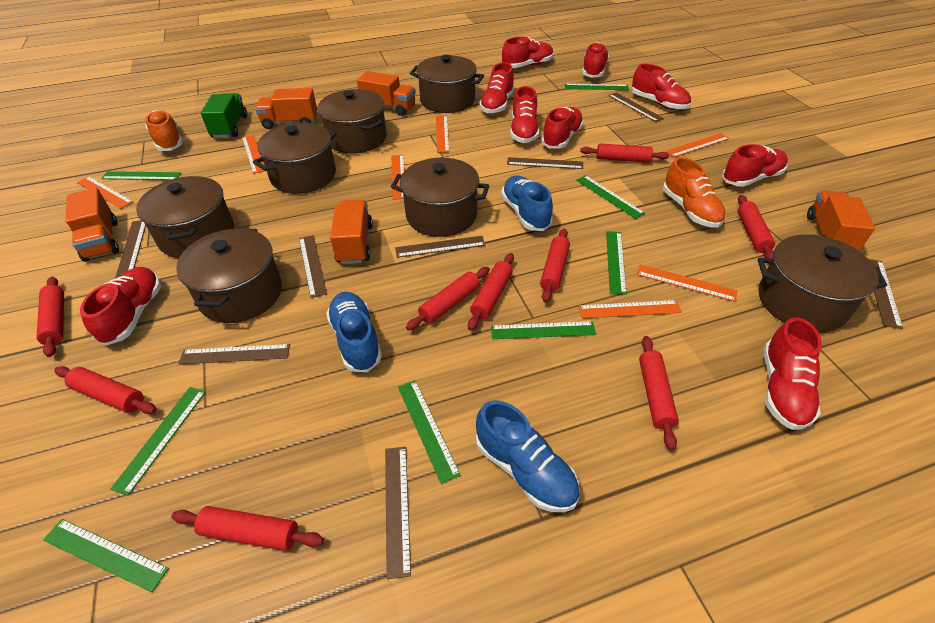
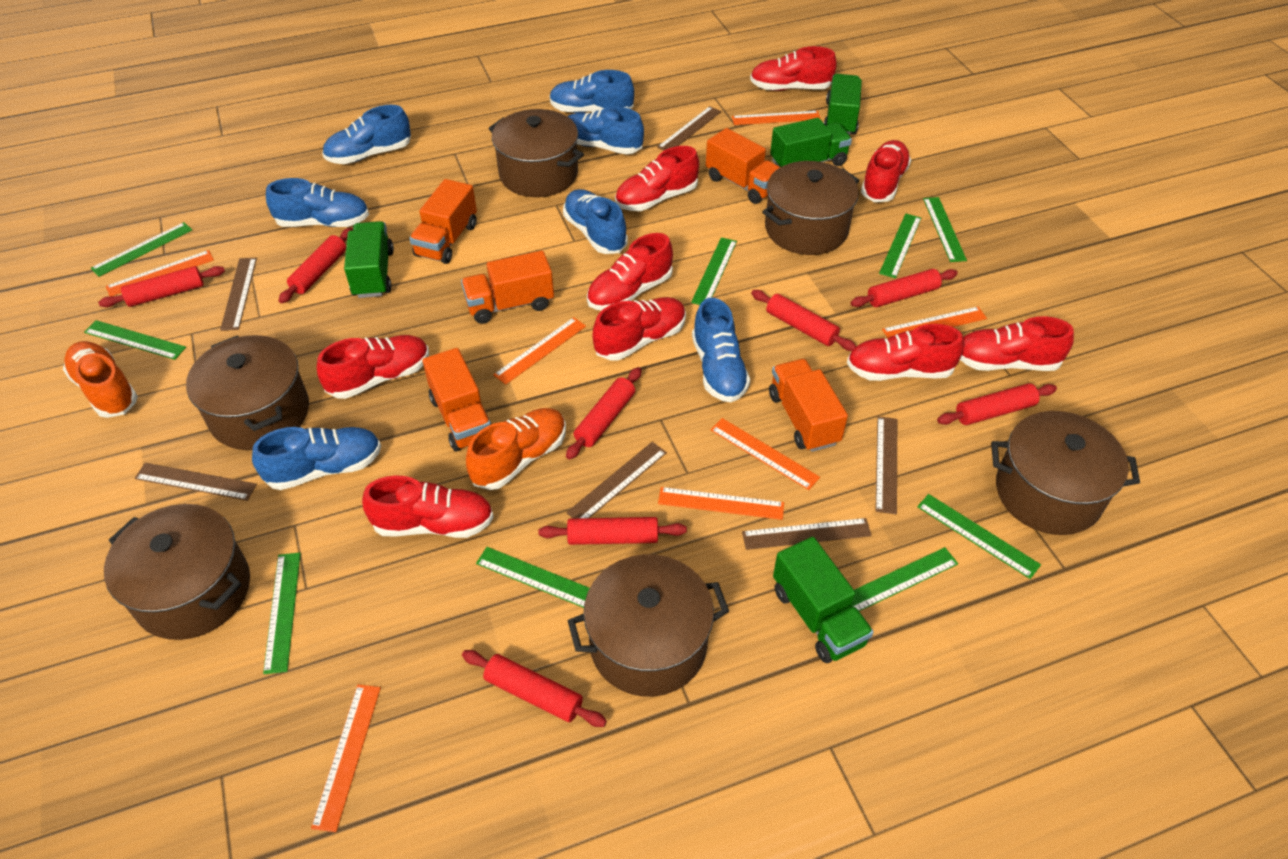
blue shoe: [326,292,382,372] [476,400,579,512] [501,175,553,231] = 3 -> [252,427,381,490] [266,178,369,227] [322,105,411,164] [549,70,634,113] [563,189,628,254] [567,107,644,154] [692,298,750,402] = 7
brown pot: [136,176,234,258] [176,228,282,323] [253,123,337,194] [317,89,386,154] [391,158,489,237] [410,55,484,113] [758,234,887,332] = 7 -> [104,504,250,640] [186,335,309,450] [489,109,584,197] [568,554,729,697] [762,161,859,255] [991,411,1140,535] = 6
brown ruler: [115,220,146,279] [178,344,290,365] [299,235,327,298] [385,447,411,579] [395,236,485,258] [507,157,583,169] [608,92,664,122] [869,259,903,329] = 8 -> [135,463,257,501] [220,258,257,331] [566,442,667,518] [657,106,721,151] [742,518,872,550] [875,416,897,514] = 6
green ruler: [43,519,169,592] [101,171,181,180] [111,387,206,495] [398,380,461,484] [491,321,596,339] [565,84,629,90] [576,175,645,219] [606,231,627,295] = 8 -> [84,320,186,360] [91,222,192,277] [263,553,301,674] [476,547,590,608] [691,237,737,305] [851,547,958,611] [879,214,921,278] [917,494,1041,579] [923,197,967,262] = 9
green truck: [201,93,247,138] = 1 -> [344,221,394,298] [770,118,852,167] [773,537,874,663] [824,74,862,135] = 4
red rolling pin: [37,277,64,357] [54,366,157,414] [171,506,324,551] [406,267,490,331] [468,253,514,330] [540,229,570,303] [580,143,669,163] [639,336,679,450] [738,195,775,259] = 9 -> [98,266,225,307] [278,228,353,303] [462,650,607,727] [539,517,687,545] [566,367,642,460] [751,290,856,351] [851,269,958,307] [937,383,1057,425] = 8

